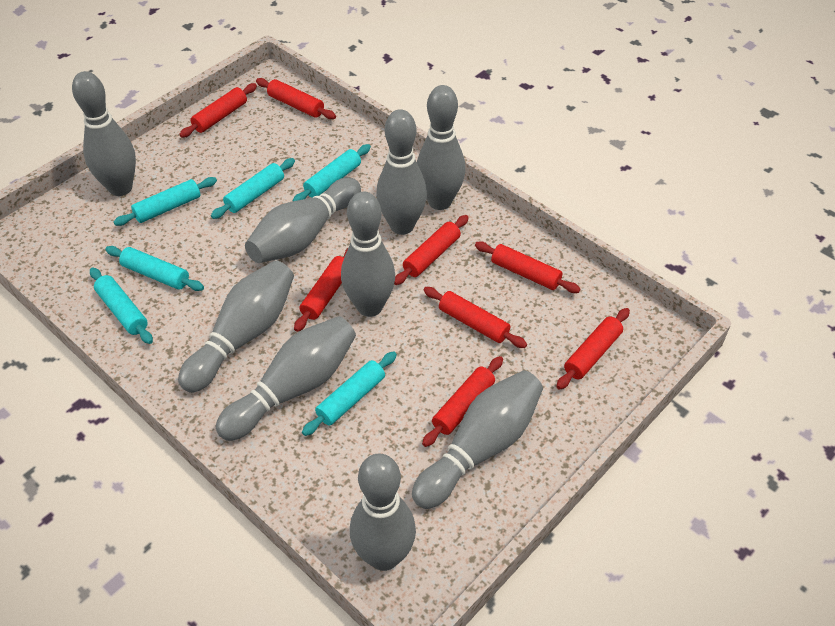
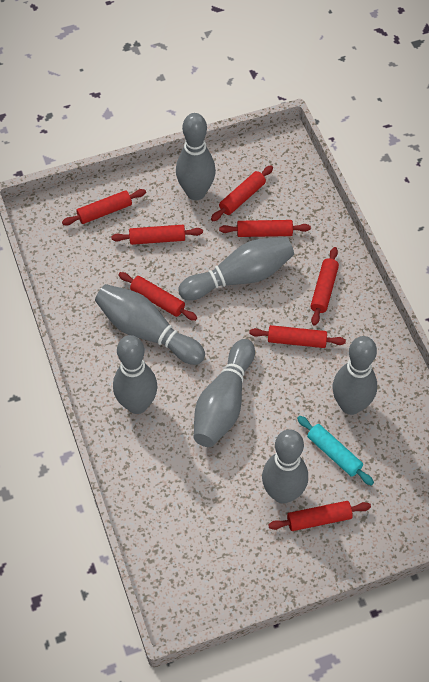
grey bowling pin: [72,71,136,196] [178,260,294,393] [216,316,356,441] [245,178,361,263] [341,192,395,317] [350,453,416,571] [376,109,427,235] [412,370,543,509] [417,85,465,210] = 9 -> [95,284,205,365] [113,335,158,414] [176,113,216,200] [178,237,294,300] [194,339,255,447] [262,429,308,504] [333,336,377,415] = 7
turquoise rolling pin: [90,267,153,344] [105,246,204,291] [114,177,217,226] [211,158,295,219] [293,144,371,201] [302,351,397,436] = 6 -> [297,416,374,486] = 1

